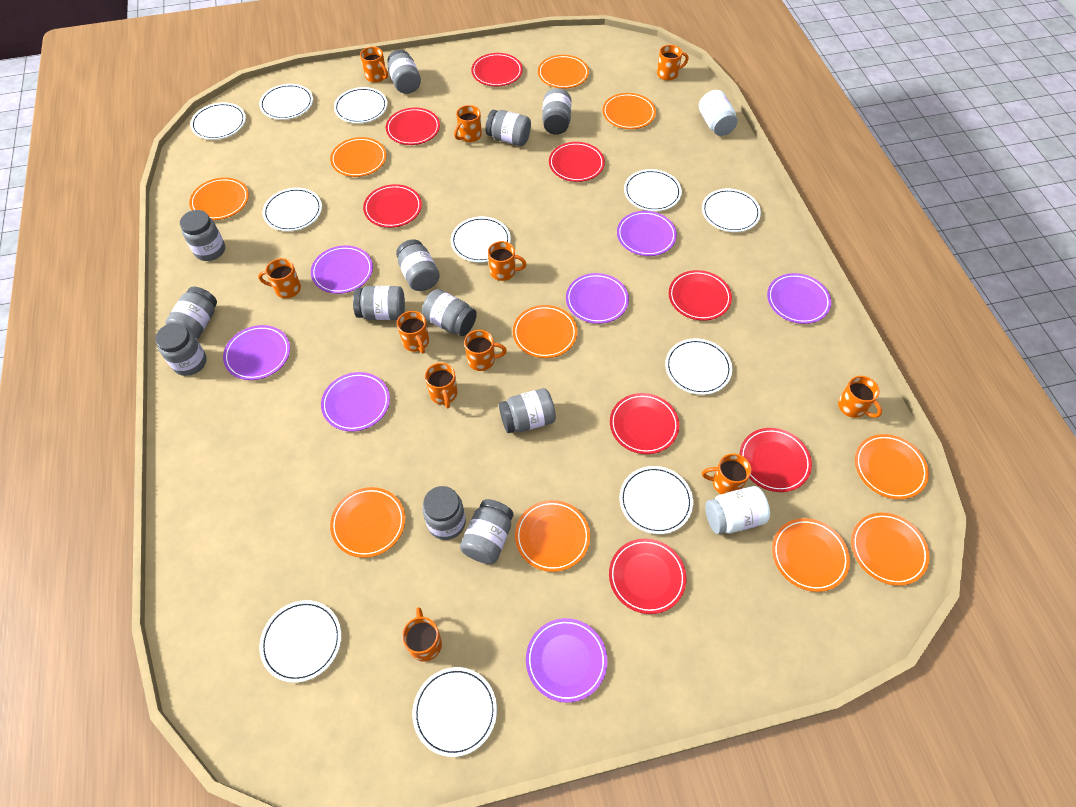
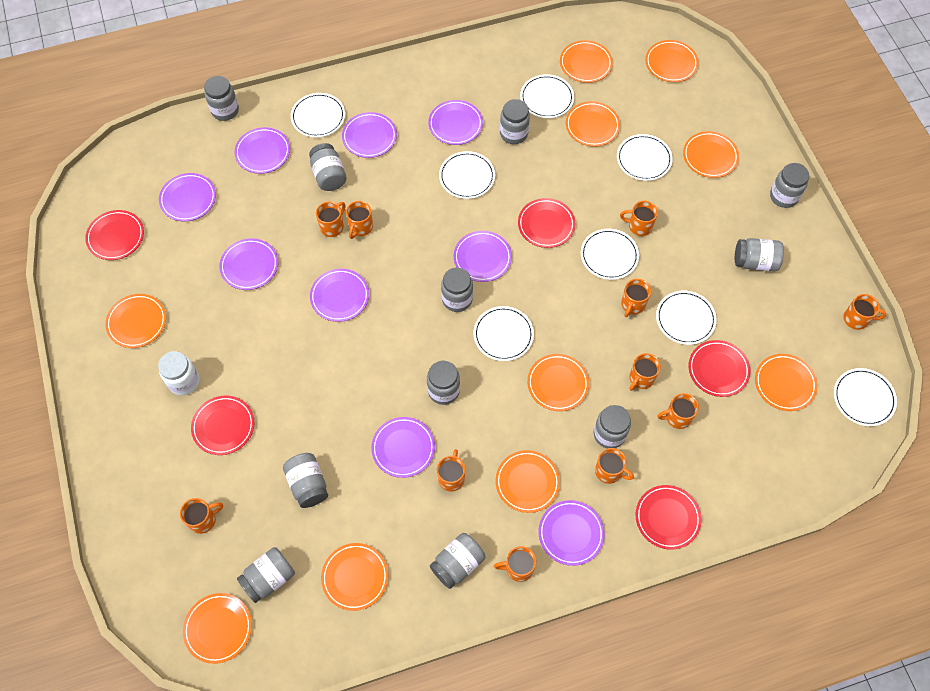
grey jar: [155,323,207,376] [165,287,217,339] [180,210,225,261] [353,286,405,320] [387,50,421,94] [396,239,440,291] [422,289,477,336] [422,486,466,540] [460,499,513,564] [485,110,531,146] [499,388,556,433] [542,88,571,135] = 12 -> [204,76,239,121] [237,547,295,603] [283,453,328,508] [309,143,347,191] [427,361,460,405] [430,533,485,589] [441,267,473,312] [500,99,530,144] [594,405,631,449] [735,238,784,271] [770,163,809,208] = 11
purple plate: [223,325,290,380] [311,246,373,294] [321,372,390,431] [526,618,607,703] [566,273,629,324] [617,211,677,256] [767,273,831,324] = 7 -> [159,173,216,222] [219,238,278,290] [234,127,290,174] [310,269,369,322] [342,112,397,158] [371,417,435,478] [428,100,483,145] [454,231,512,282] [538,500,605,566] = 9
red plate: [363,184,422,228] [386,108,440,145] [471,53,523,87] [549,142,605,182] [609,538,686,614] [610,393,679,454] [669,270,732,321] [739,428,812,492] = 8 -> [85,210,144,260] [191,396,254,455] [518,198,575,248] [635,485,702,550] [688,340,750,397] = 5
white jar: [699,90,738,136] [705,486,770,534] = 2 -> [158,351,199,396] = 1
white plate: [190,102,246,140] [259,84,313,120] [259,600,341,683] [263,188,322,231] [334,87,387,123] [412,667,497,757] [451,217,511,262] [619,466,693,534] [624,169,682,211] [665,338,732,395] [702,189,761,232] = 11 -> [291,93,345,138] [439,151,495,199] [473,306,534,361] [520,74,574,118] [581,229,639,280] [617,134,673,181] [656,291,717,345] [834,368,897,426] = 8

